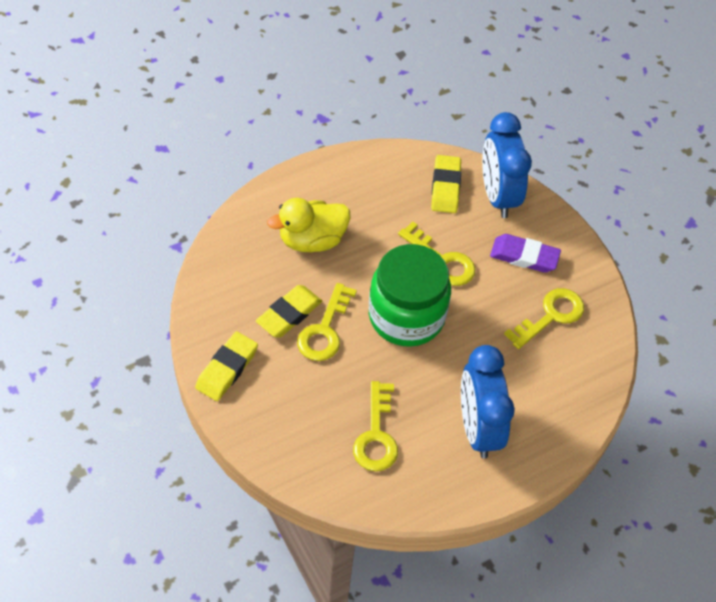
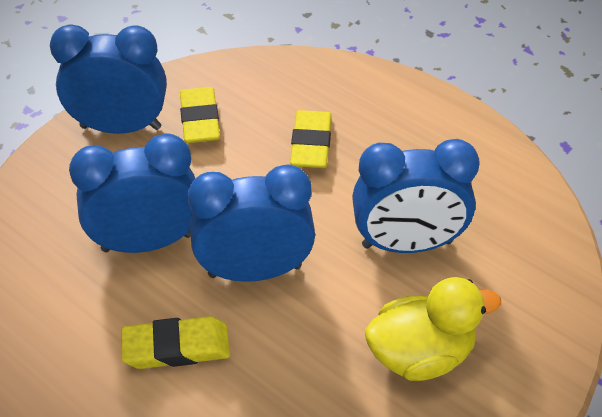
blue clock: [461,345,515,459] [482,112,532,218] = 2 -> [50,25,167,134] [69,133,195,253] [187,164,315,282] [352,139,480,253] = 4
green jar: [369,244,451,347] = 1 -> none = 0
purple eraser: [490,234,561,273] = 1 -> none = 0
yellow key: [297,283,357,361] [353,381,398,471] [398,221,476,286] [504,288,584,349] = 4 -> none = 0

